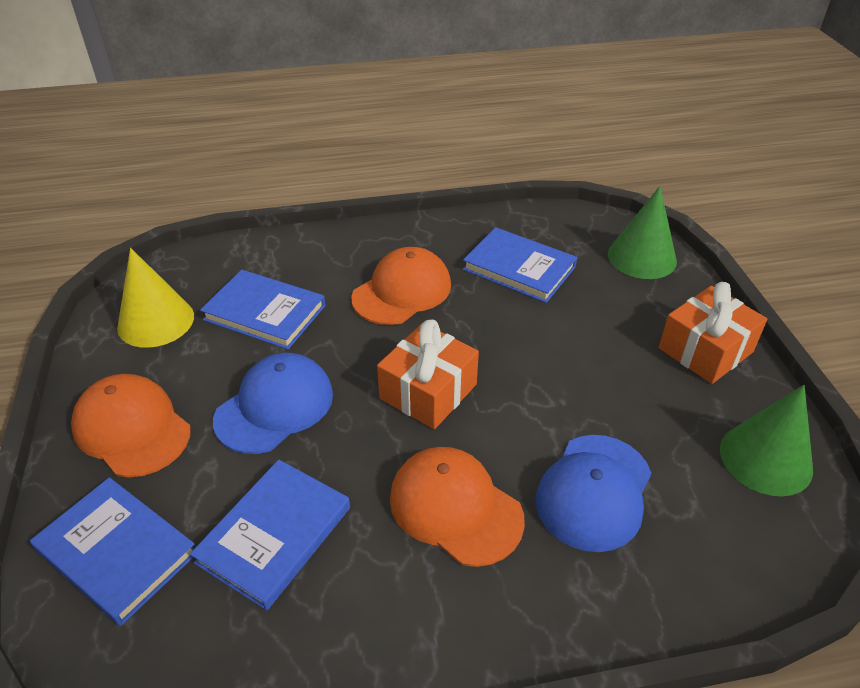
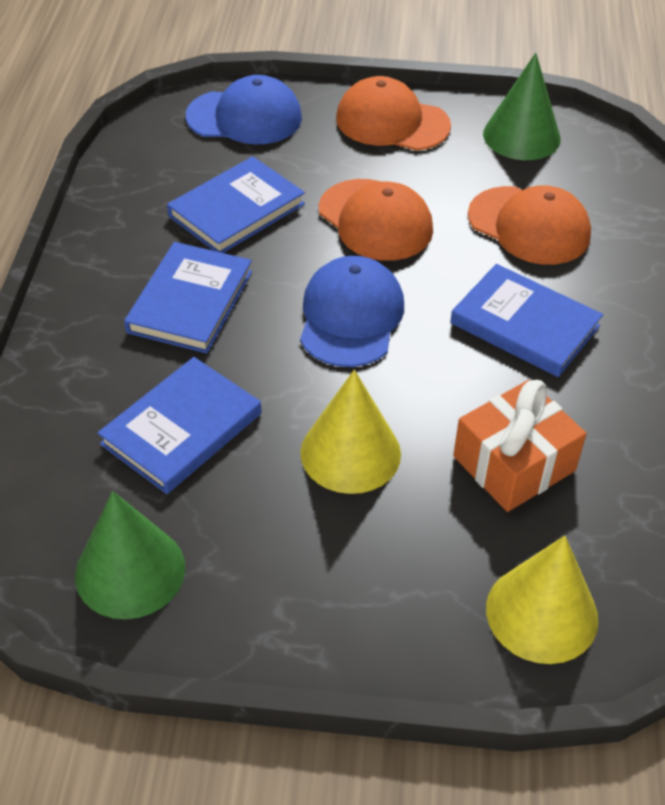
orange gift: [377,320,479,429] [659,282,767,384] = 2 -> [453,380,586,512] = 1
yellow cone: [117,248,194,348] = 1 -> [300,370,401,494] [486,536,598,664] = 2

